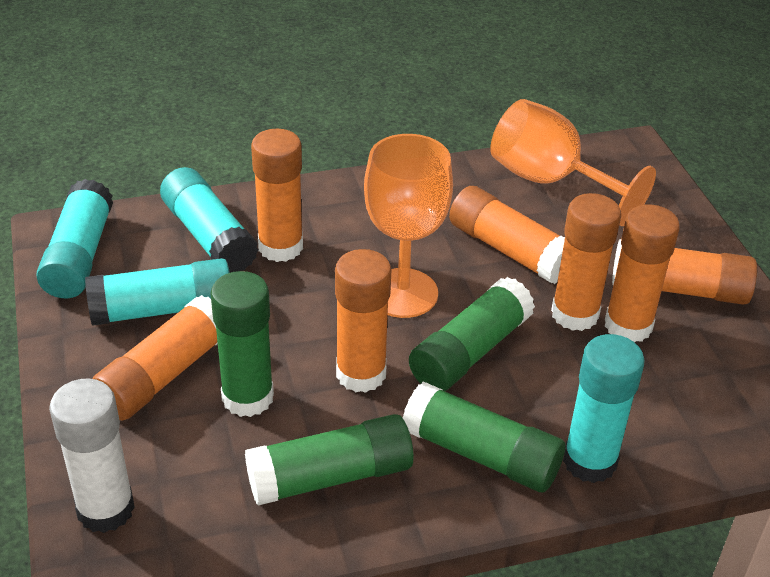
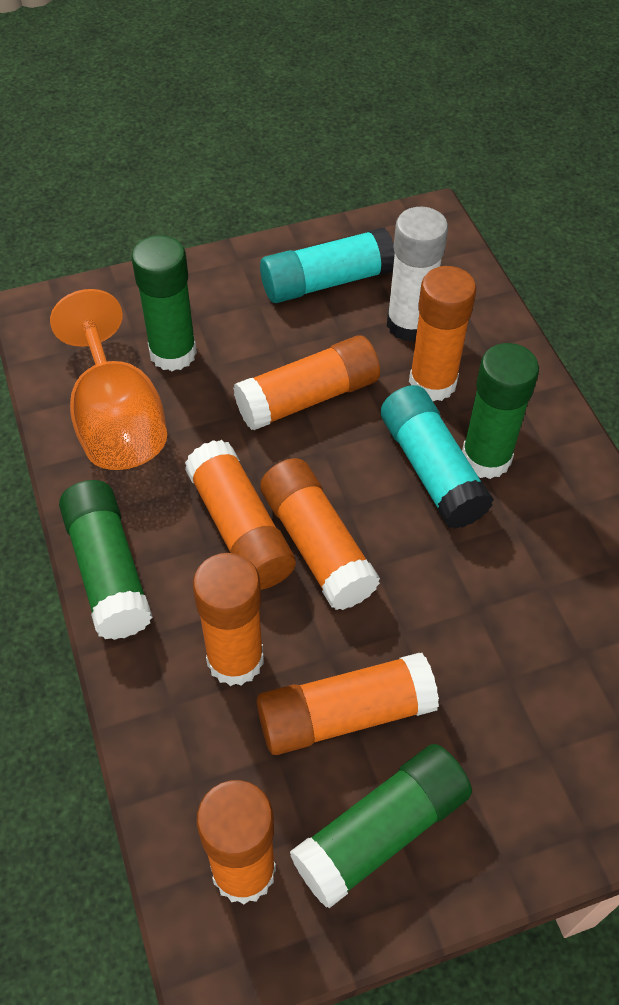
orange goblet: [364,134,453,318] [490,99,656,226] = 2 -> [50,289,167,470] = 1
turquoise glue stick: [36,179,113,299] [85,258,230,326] [160,167,258,273] [563,334,645,483] = 4 -> [260,227,395,303] [381,385,494,529] = 2

